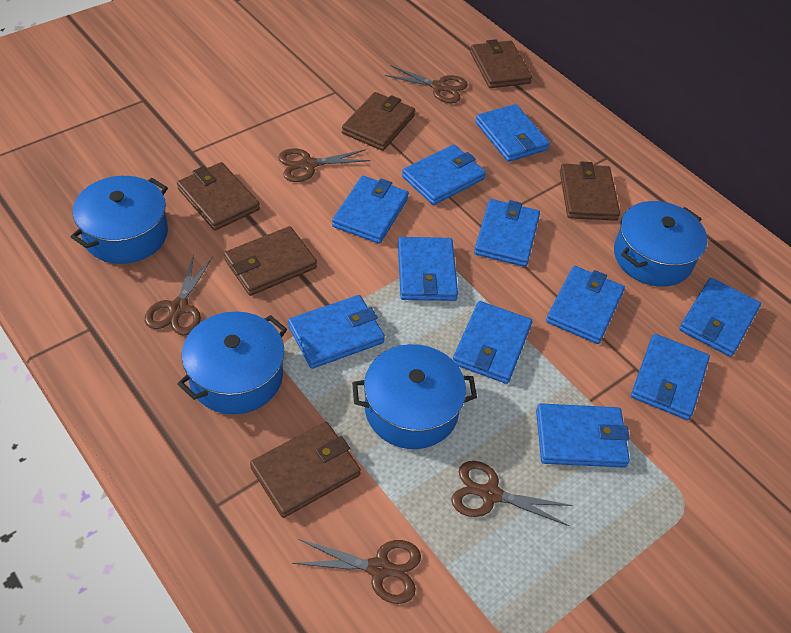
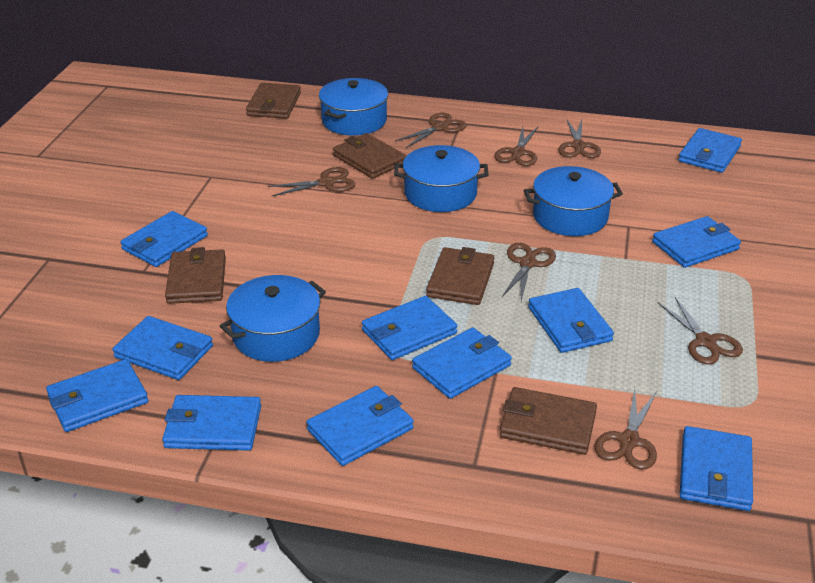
brown scissors: [145,254,213,336] [278,148,371,182] [292,539,421,604] [385,65,468,103] [451,461,572,526] = 5 -> [268,167,355,196] [395,113,467,148] [494,126,538,166] [502,243,556,301] [558,119,601,158] [594,388,657,470] [658,297,743,365] = 7
brown wallet: [177,162,260,231] [224,226,317,296] [250,422,361,518] [342,92,415,151] [470,39,532,88] [560,162,620,221] = 6 -> [165,247,226,304] [246,83,301,119] [333,133,406,179] [426,247,495,305] [499,387,597,455] = 5

